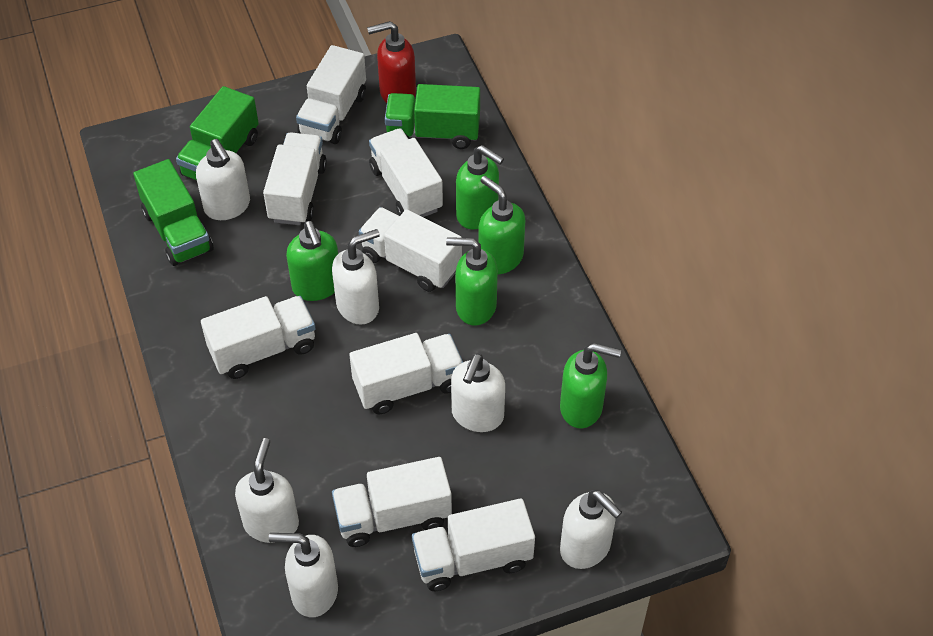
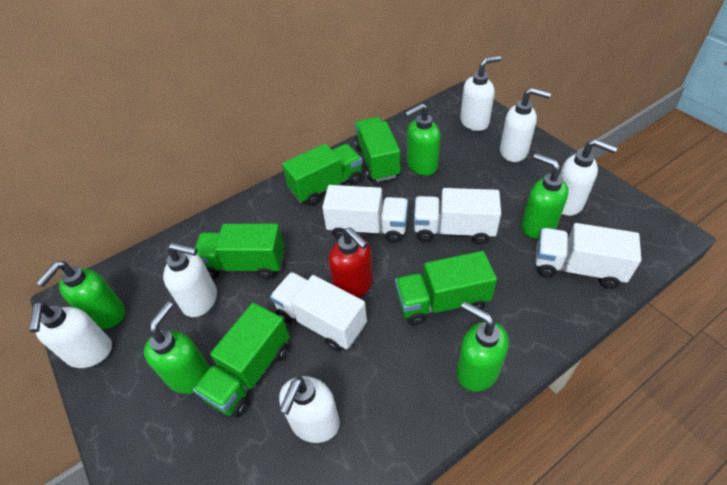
green truck: [133,159,214,266] [176,86,259,180] [385,84,480,149] = 3 -> [193,303,290,417] [195,224,284,279] [282,144,362,205] [354,117,401,182] [395,251,497,325] = 5
white truck: [201,296,316,379] [263,133,327,225] [296,45,366,144] [332,457,452,547] [349,333,463,414] [359,207,462,292] [369,129,443,217] [412,498,535,591] = 8 -> [270,272,367,352] [322,185,408,243] [414,188,501,244] [535,223,641,289] = 4

